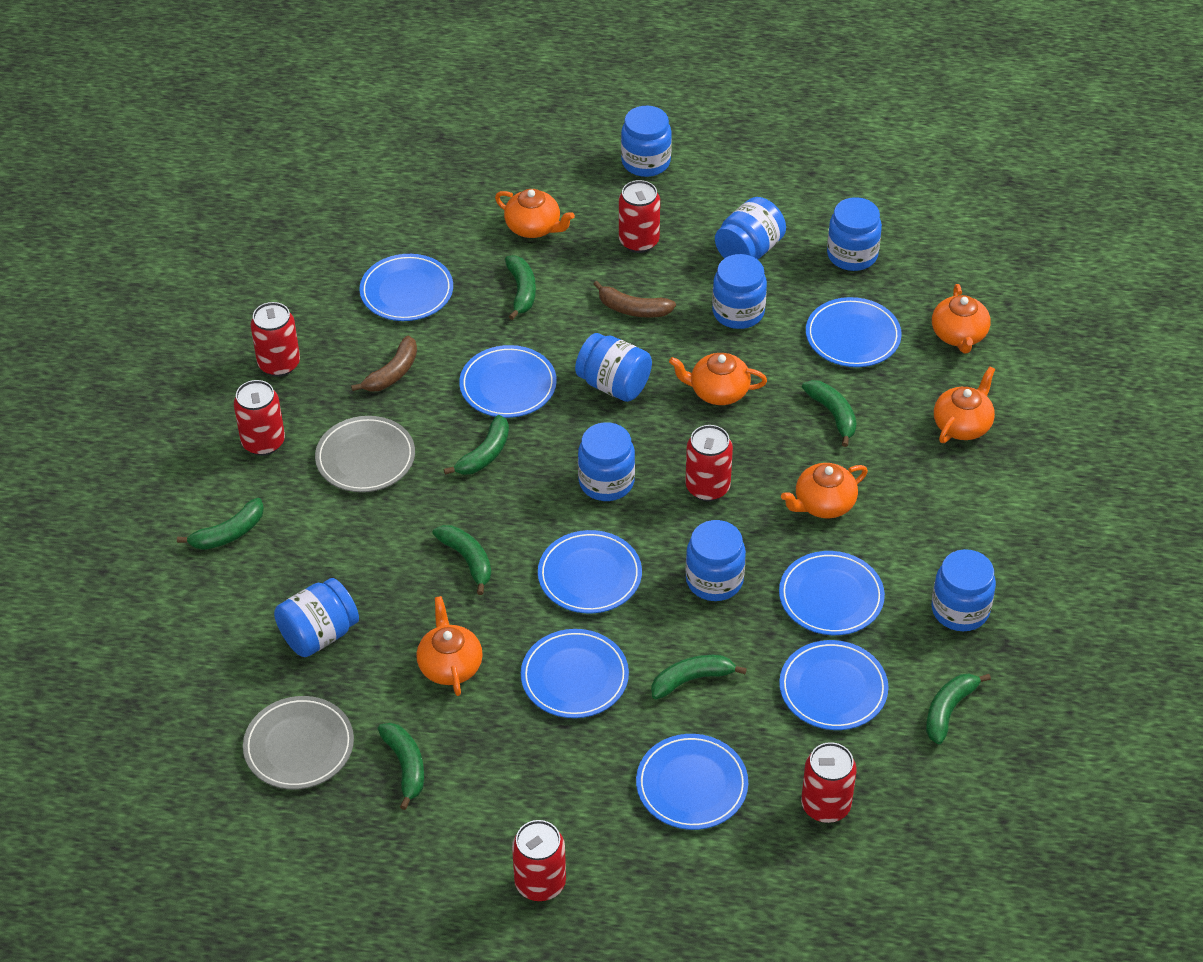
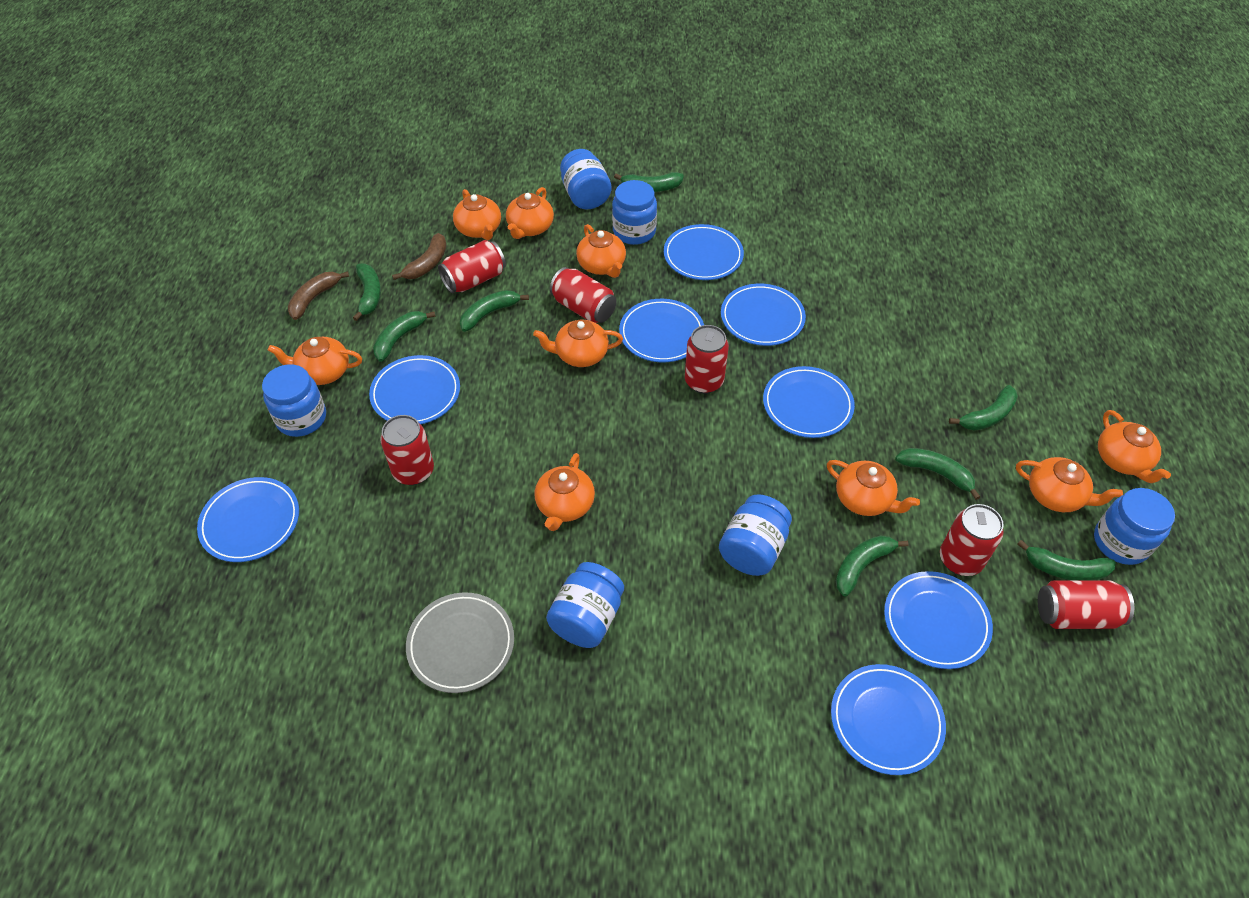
blue jar: [274,578,359,657] [575,333,652,402] [578,422,635,501] [621,106,672,177] [686,520,746,601] [712,254,767,329] [715,197,786,259] [827,197,882,271] [932,549,996,631] = 9 -> [262,365,326,437] [546,562,624,648] [560,149,611,209] [612,180,657,245] [719,494,792,576] [1094,488,1175,565] = 6
grey plate: [243,696,354,789] [315,416,415,492] = 2 -> [406,592,514,693] = 1
orange teapot: [416,596,483,696] [495,189,575,238] [669,353,767,405] [781,463,868,519] [932,284,991,353] [934,366,995,443] = 6 -> [268,337,362,385] [453,189,501,240] [506,187,554,239] [533,319,623,367] [535,453,595,531] [576,224,626,278] [827,460,920,516] [1016,457,1123,512] [1098,410,1171,483] = 9

